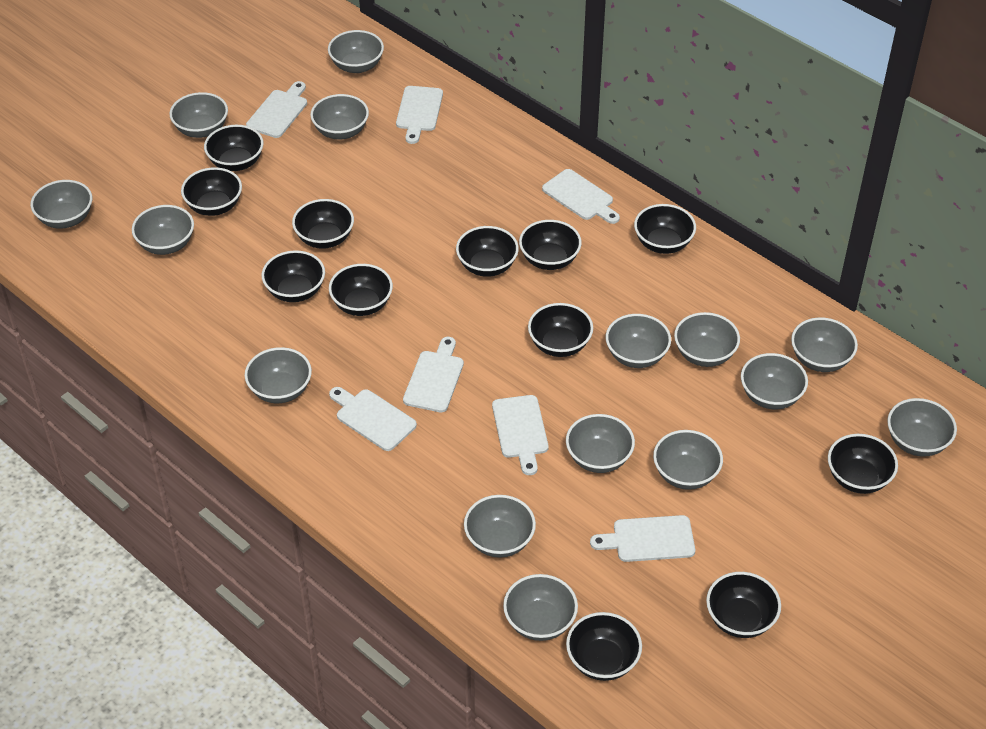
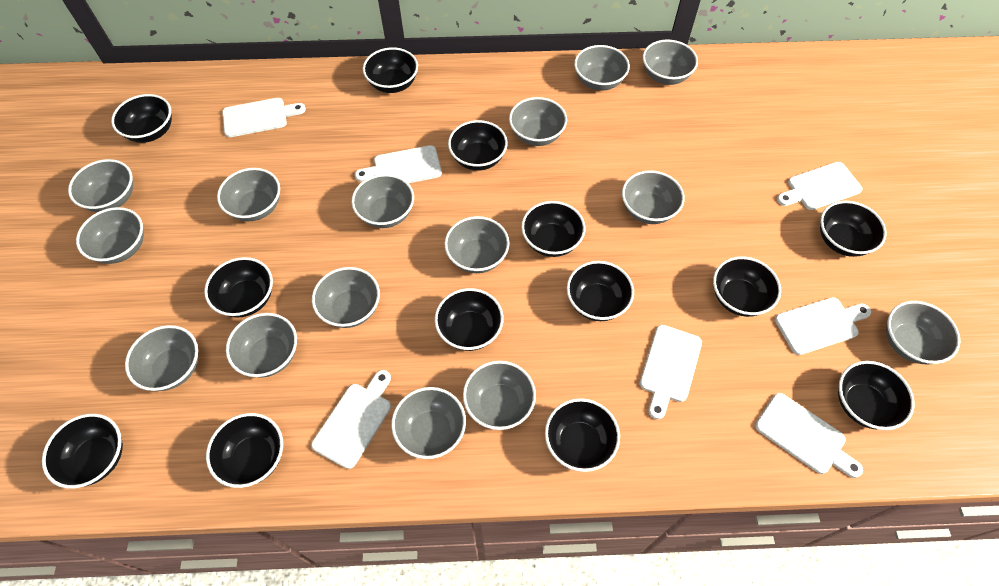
black bowl: [181,167,242,216] [204,125,264,171] [262,250,325,302] [292,199,354,249] [329,264,393,316] [456,226,519,277] [519,220,582,270] [528,303,593,357] [566,612,642,681] [634,204,696,254] [706,572,781,638] [828,434,898,494] = 12 -> [42,414,123,488] [111,94,172,143] [204,257,273,318] [206,413,283,488] [363,47,418,93] [435,288,504,351] [448,120,508,171] [521,201,585,257] [545,398,620,472] [567,261,634,321] [713,256,781,317] [820,201,887,257] [838,361,914,430] = 13

